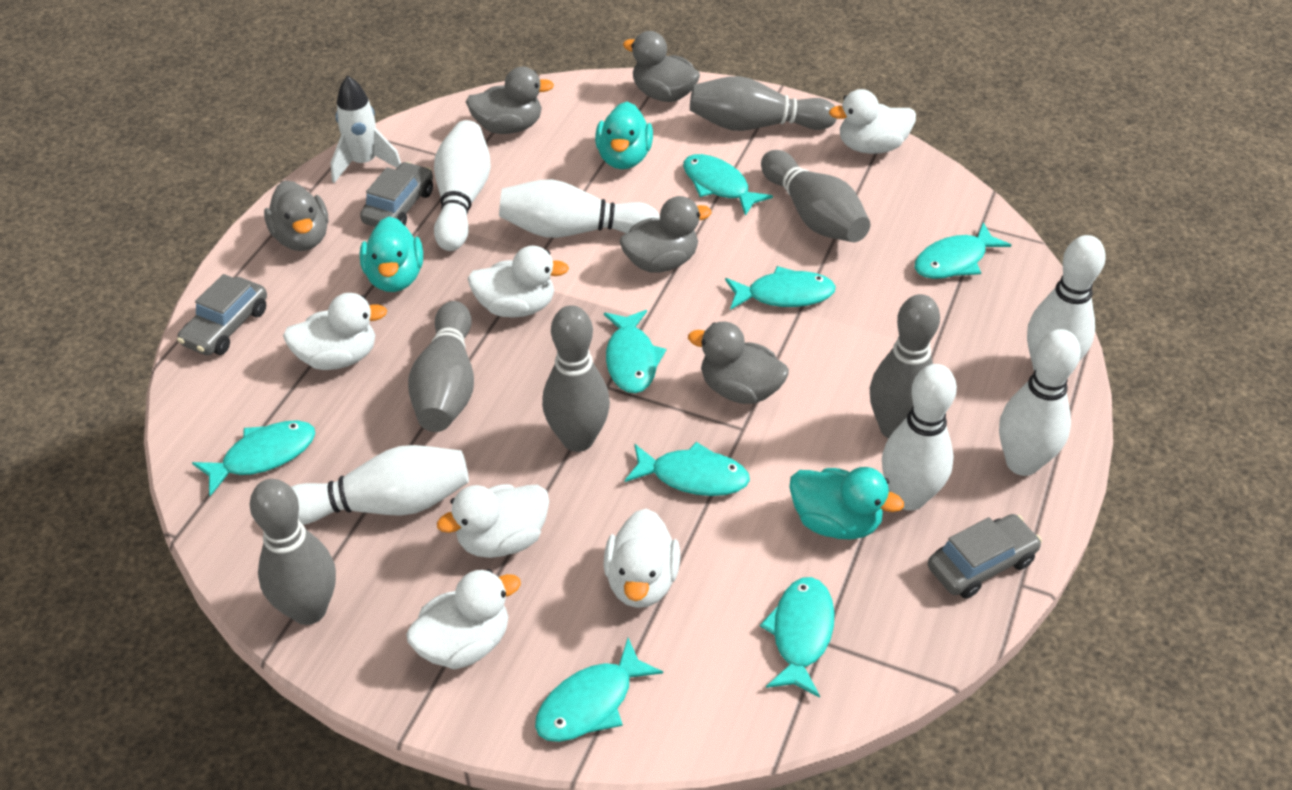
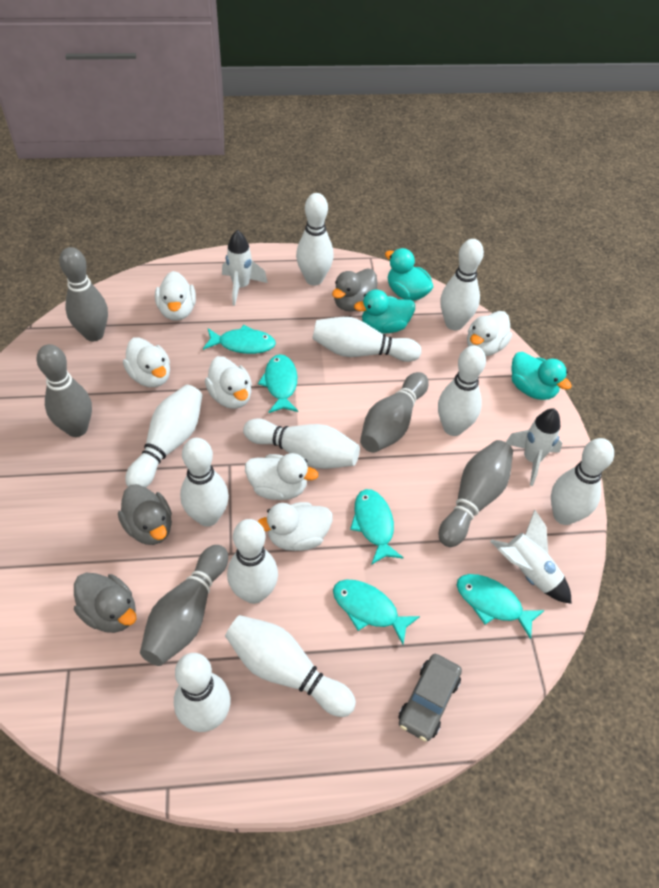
grey bowling pin: [250,479,336,625] [408,301,474,432] [542,305,610,452] [690,76,837,131] [761,150,870,242] [870,294,940,439] = 6 -> [36,344,92,437] [59,247,108,341] [140,545,228,666] [360,372,429,453] [439,440,513,547] = 5
grey car: [177,274,267,355] [360,162,433,227] [928,514,1042,599] = 3 -> [398,654,462,741] = 1
grey duck: [264,181,328,251] [466,67,554,134] [619,196,712,273] [623,31,700,102] [688,322,789,404] = 5 -> [74,573,137,633] [118,484,172,545] [332,268,378,312] = 3
turquoise fish: [192,420,315,496] [535,638,663,742] [604,310,666,393] [625,442,750,496] [683,154,773,216] [725,266,836,310] [760,577,835,698] [915,222,1011,279] = 8 -> [203,325,276,354] [258,354,298,413] [333,579,420,645] [350,489,404,565] [457,574,545,639] = 5
white bowling pin: [291,445,469,525] [434,120,491,251] [499,179,660,238] [882,364,957,511] [999,329,1081,476] [1027,235,1106,371] = 6 -> [125,385,202,487] [174,653,231,732] [180,438,229,527] [225,615,356,717] [227,519,278,604] [243,418,360,469] [296,193,334,286] [312,317,421,362] [438,346,486,436] [440,239,484,330] [551,438,614,525] = 11
white rocket: [331,76,401,183] = 1 -> [222,230,268,306] [490,509,572,604] [506,408,562,486] = 3

